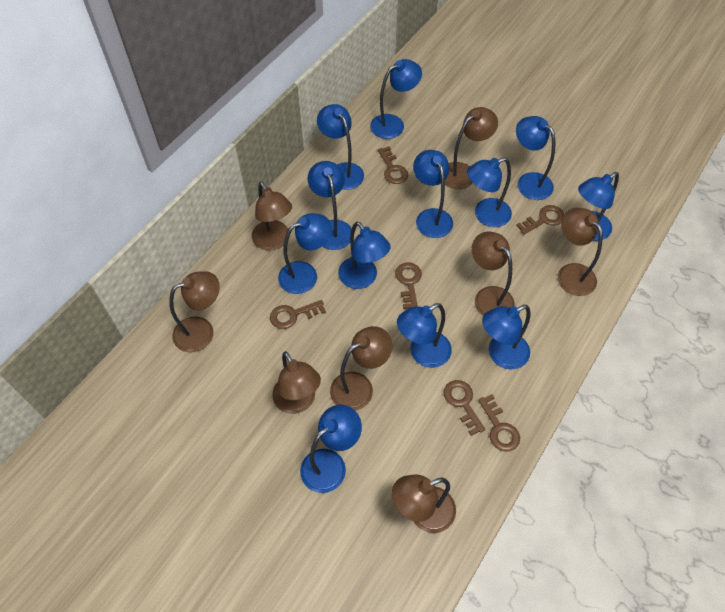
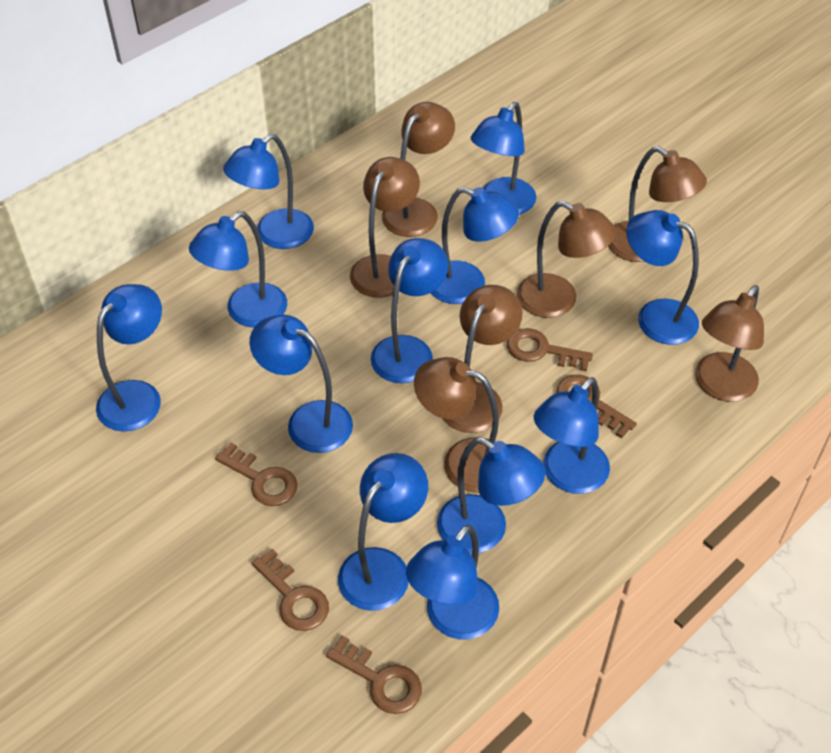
brown key: [270,300,326,329] [378,146,408,184] [395,262,422,309] [444,380,485,436] [478,394,520,451] [516,205,564,235] = 6 -> [215,443,298,506] [252,549,329,631] [326,636,422,714] [507,328,593,372] [557,375,637,438] = 5
brown lamp: [169,271,220,353] [252,182,292,251] [272,351,321,414] [330,326,392,410] [392,474,456,533] [445,107,498,189] [472,231,515,316] [558,208,603,296] = 8 -> [350,157,420,298] [382,102,455,237] [414,357,499,493] [442,285,522,433] [517,201,617,318] [609,146,707,262] [695,285,764,402] = 7

